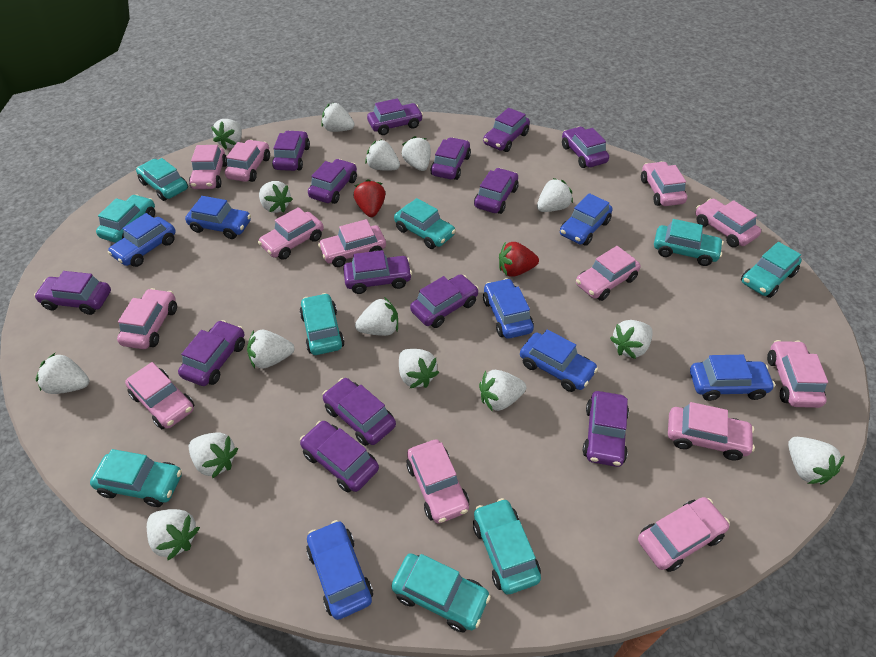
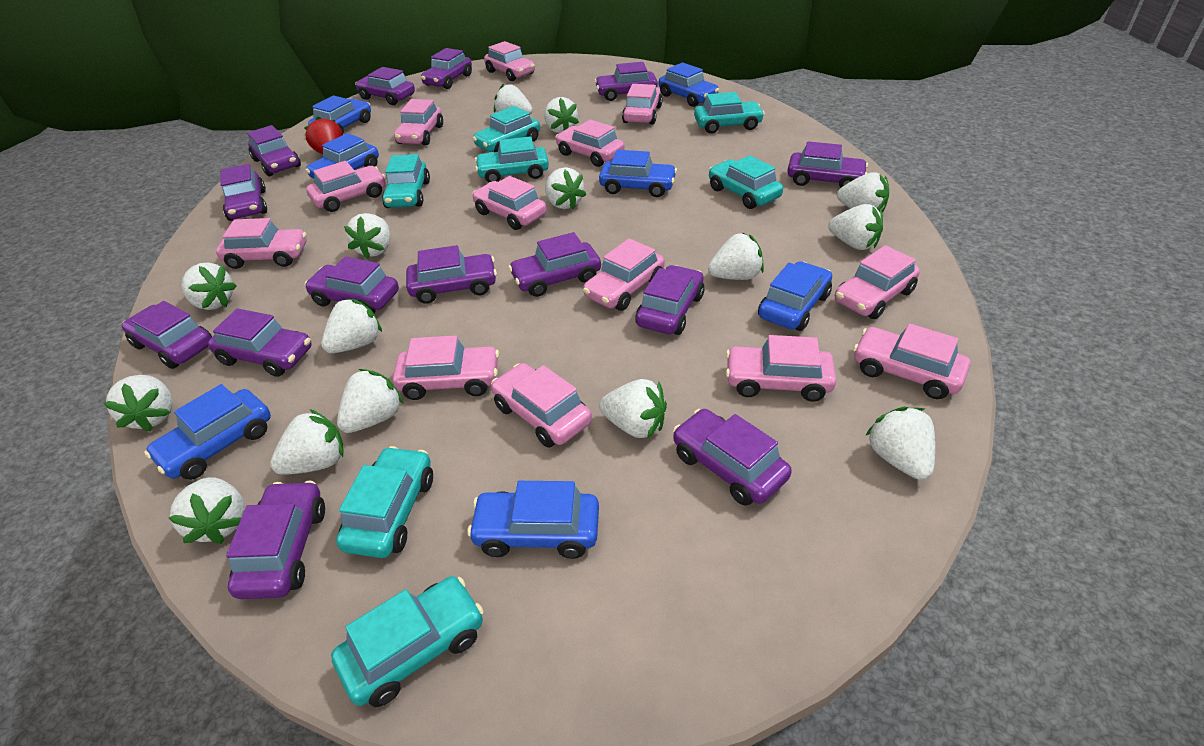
red strawberry: [354,180,385,217] [499,242,539,277] = 2 -> [305,117,342,154] = 1
turquoise car: [90,449,182,507] [96,194,155,243] [136,158,188,201] [299,293,345,355] [391,553,491,632] [394,198,456,249] [473,498,541,594] [654,219,724,266] [741,242,802,298] = 9 -> [331,576,483,707] [336,446,433,558] [382,154,430,208] [472,106,540,152] [475,136,549,183] [694,92,765,134] [709,155,783,209] = 7

